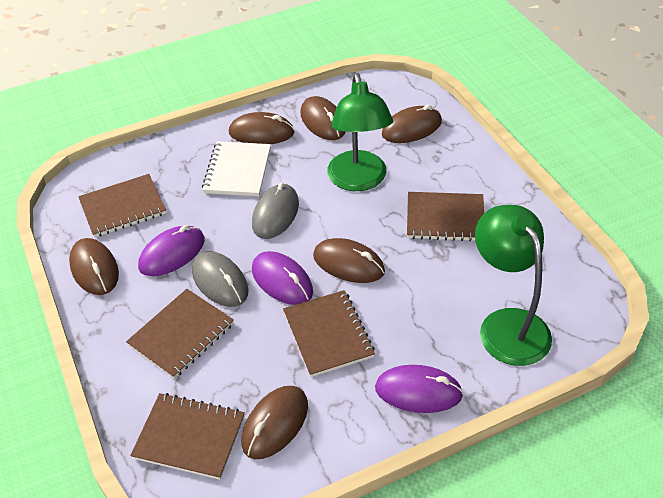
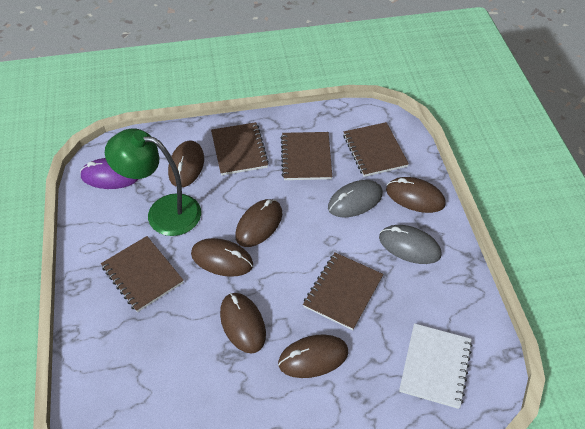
green lamp: [327,73,393,191] [475,205,552,366] = 2 -> [105,128,201,236] = 1
purple mouse: [138,225,205,276] [252,251,313,305] [375,365,463,413] = 3 -> [80,158,139,189] = 1

